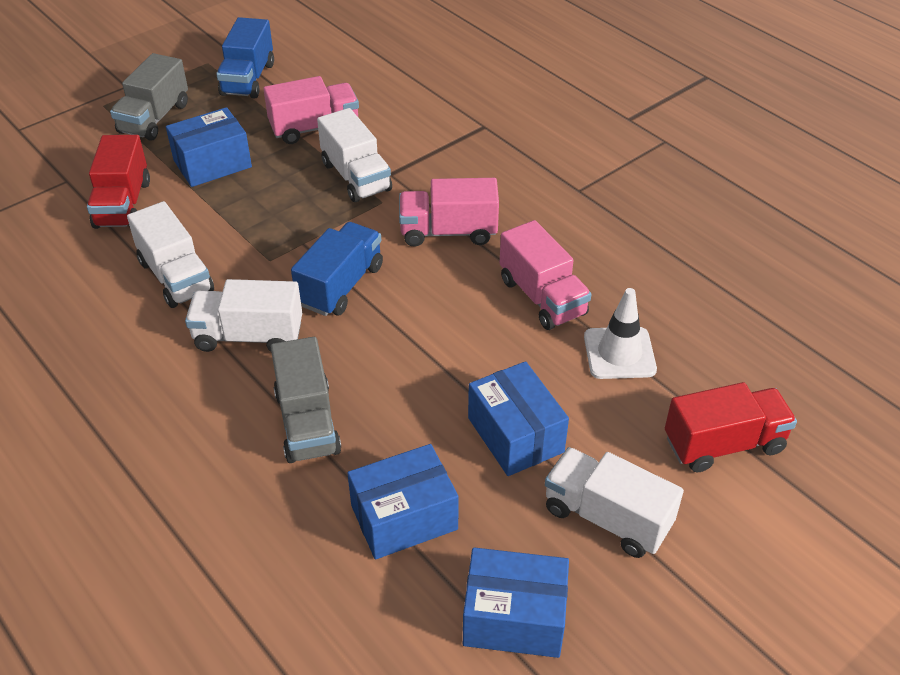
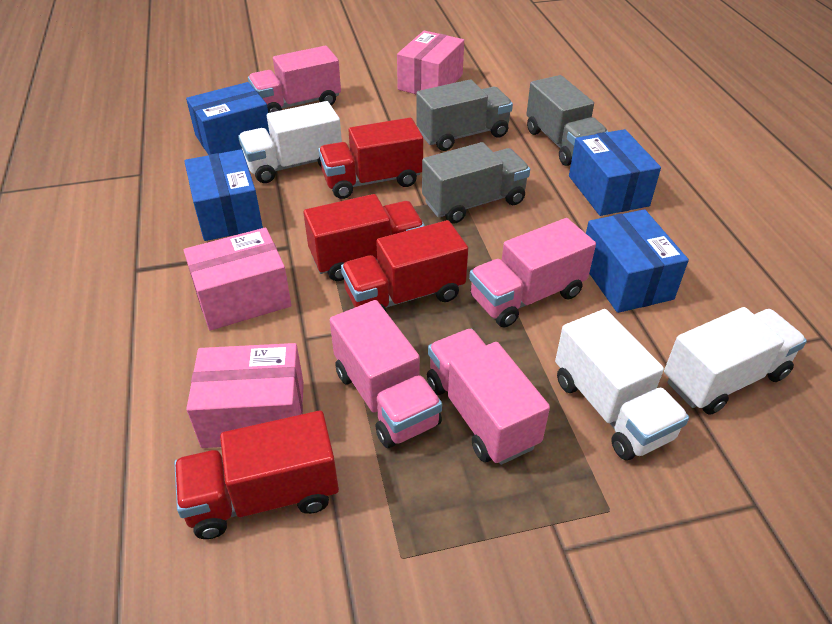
blue truck: [216,17,274,98] [291,222,383,316] = 2 -> none = 0
grey truck: [110,53,188,141] [271,337,341,463] = 2 -> [416,79,513,151] [422,142,530,224] [526,75,608,166] = 3
pink box: none = 0 -> [184,227,291,331] [186,343,304,448] [397,30,464,94] = 3
pink truck: [263,76,359,144] [399,178,499,247] [500,220,591,330] = 3 -> [248,46,341,113] [330,300,442,448] [427,329,550,465] [469,218,596,328] = 4
red truck: [87,135,150,229] [665,382,797,472] = 2 -> [174,411,339,539] [303,194,425,281] [318,118,423,199] [341,220,468,311] = 4
white traffic cone: [584,288,657,379] = 1 -> none = 0
white truck: [127,201,214,308] [185,279,302,352] [317,108,392,202] [545,447,684,558] = 4 -> [238,101,342,183] [555,309,689,460] [664,307,807,415] = 3

